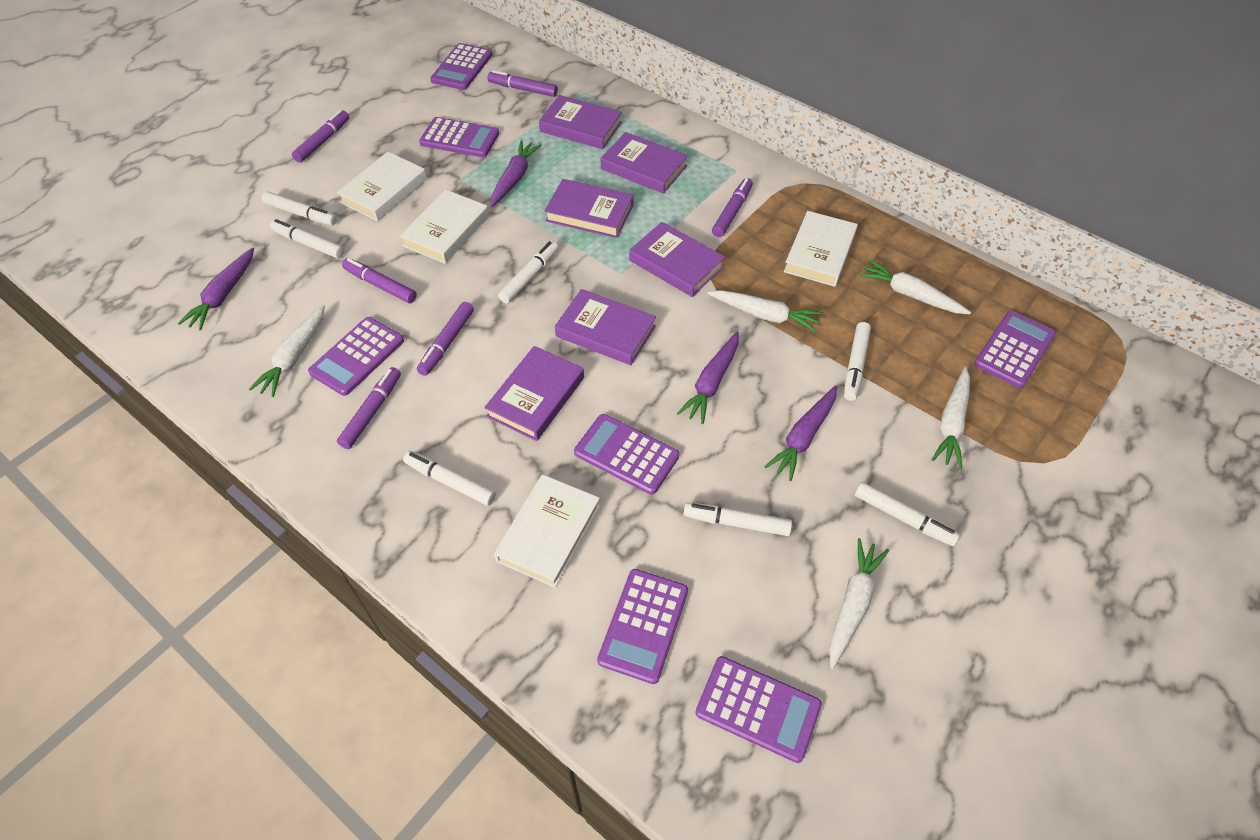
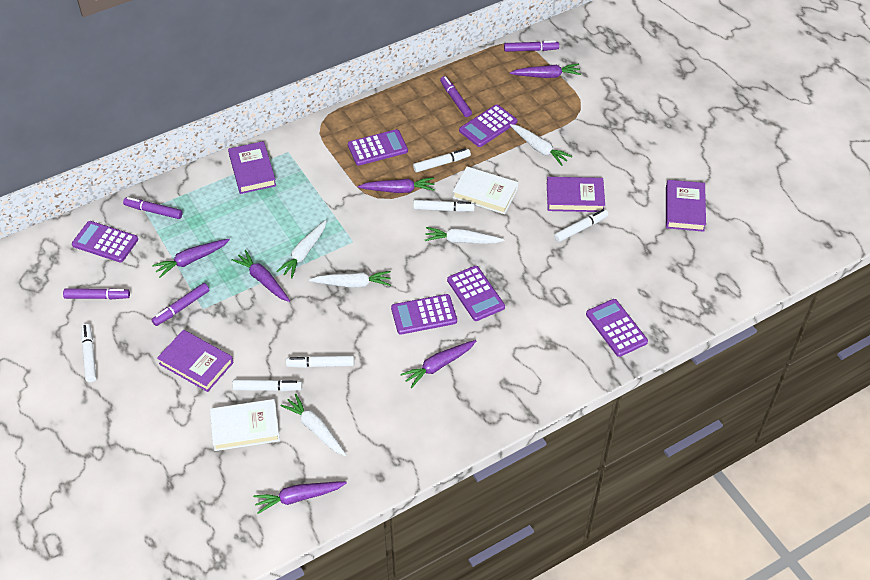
purple book: [484,346,584,441] [539,95,622,149] [544,179,633,238] [555,289,656,365] [601,132,688,194] [629,222,725,297] = 6 -> [157,330,234,392] [228,141,276,194] [547,177,605,212] [666,180,706,232] = 4
purple calculator: [308,317,404,396] [419,117,499,157] [430,43,492,90] [574,414,679,495] [597,569,688,684] [696,656,822,763] [974,311,1056,388] = 7 -> [72,221,138,262] [348,129,408,166] [391,294,457,335] [447,266,505,321] [459,104,517,147] [586,299,648,357] = 6
purple carrot: [178,248,254,330] [491,140,542,207] [677,332,739,424] [764,386,837,481] = 4 -> [152,239,230,278] [231,250,290,302] [253,482,347,514] [358,177,435,193] [400,340,476,388] [510,64,581,78] = 6
purple marker: [292,110,349,162] [337,367,401,449] [342,258,417,303] [417,302,474,376] [487,70,558,97] [712,178,753,237] = 6 -> [63,288,130,299] [123,197,183,219] [151,283,209,326] [440,76,472,117] [504,41,559,52] = 5
white book: [337,152,427,221] [400,189,489,264] [494,474,600,588] [784,211,858,287] = 4 -> [210,399,280,451] [453,167,518,214] = 2
white marker: [262,191,337,225] [270,219,344,259] [403,451,496,506] [498,241,558,303] [683,502,792,536] [844,322,871,401] [854,482,960,546] = 7 -> [81,324,96,382] [232,379,302,391] [286,355,354,368] [413,148,471,172] [413,200,475,212] [554,209,608,242] = 6

